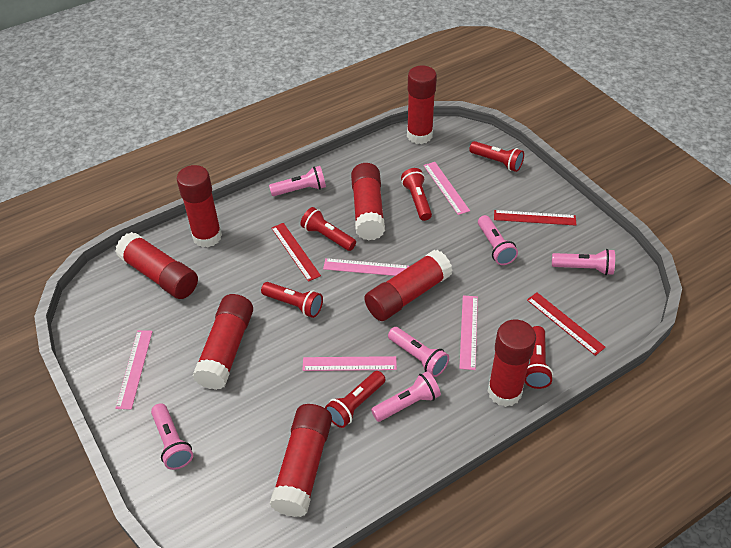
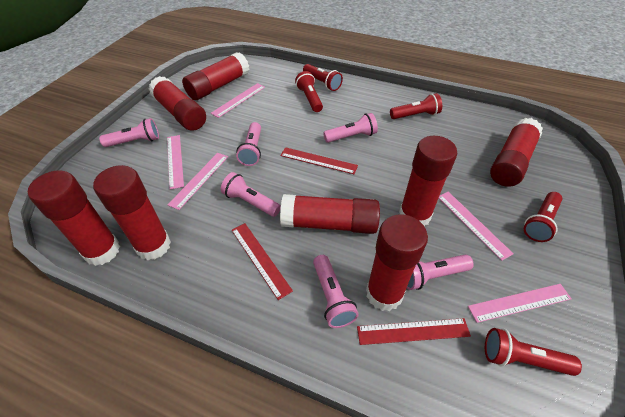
red flashlight: [261,282,323,318] [300,207,356,251] [325,371,386,428] [401,168,432,221] [469,141,524,172] [525,326,553,389] = 6 -> [295,71,323,112] [303,64,343,91] [390,93,442,119] [485,328,582,376] [524,192,563,242] = 5

